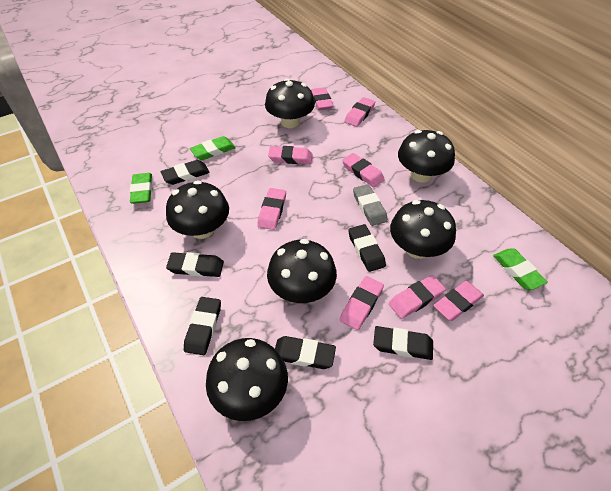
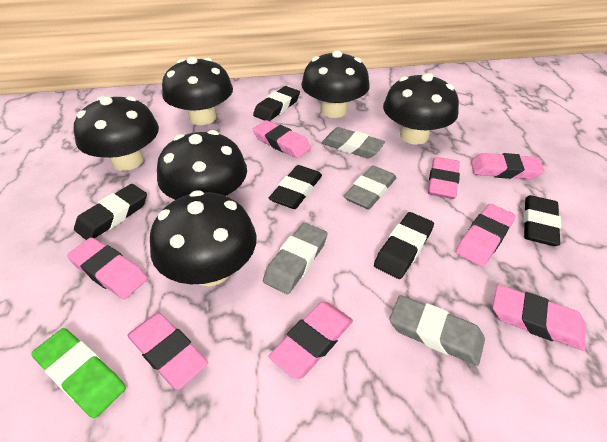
black eraser: [161,160,210,185] [166,252,224,277] [184,297,221,355] [275,336,336,369] [348,224,386,272] [373,326,433,360] = 6 -> [74,184,147,240] [253,86,300,121] [269,165,322,209] [374,212,434,279] [523,195,561,246] = 5
green eraser: [130,173,152,204] [190,136,236,160] [493,248,548,290] = 3 -> [31,328,126,418] = 1
grey eraser: [353,184,388,226] = 1 -> [263,223,328,294] [322,127,385,159] [344,166,396,209] [389,295,485,366] = 4

